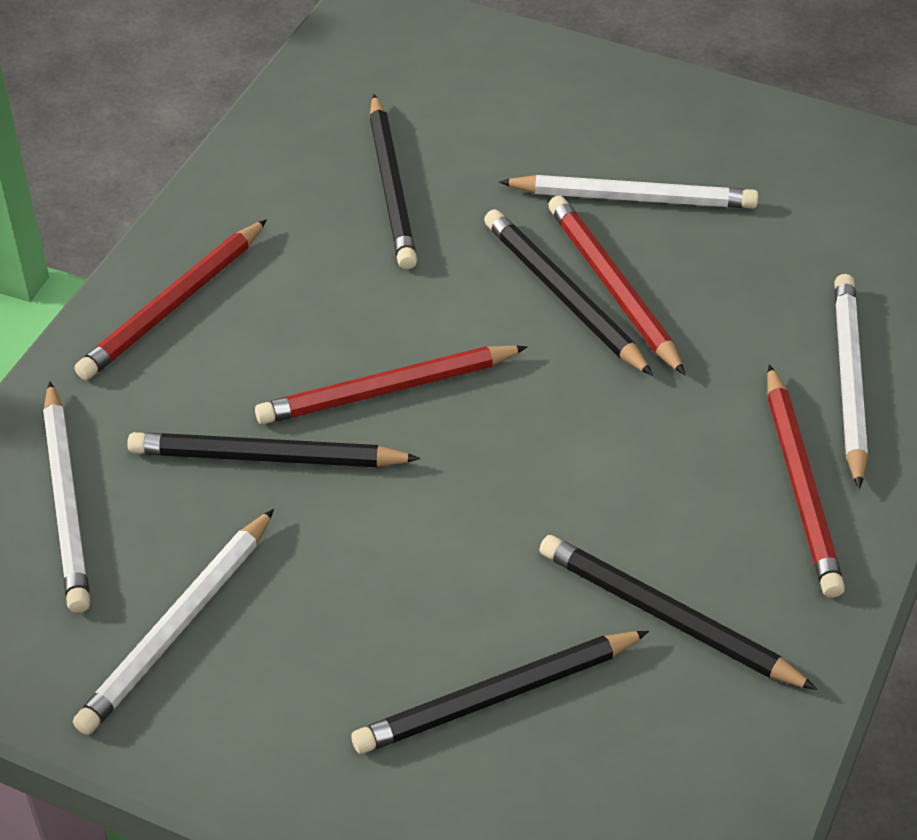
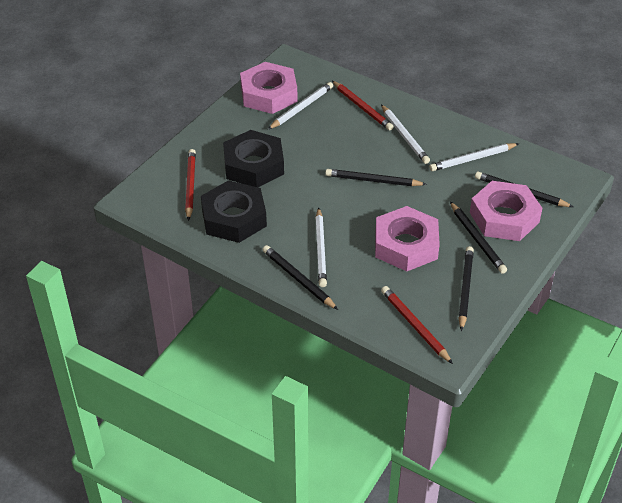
black nut: none = 0 -> [201,180,267,243] [223,130,284,187] = 2
pink nut: none = 0 -> [240,62,297,114] [375,206,440,271] [470,181,542,241] = 3
red pencil: [74,219,267,380] [255,345,528,424] [548,196,685,375] [767,364,845,598] = 4 -> [185,149,196,221] [332,81,394,130] [381,286,453,364] = 3

